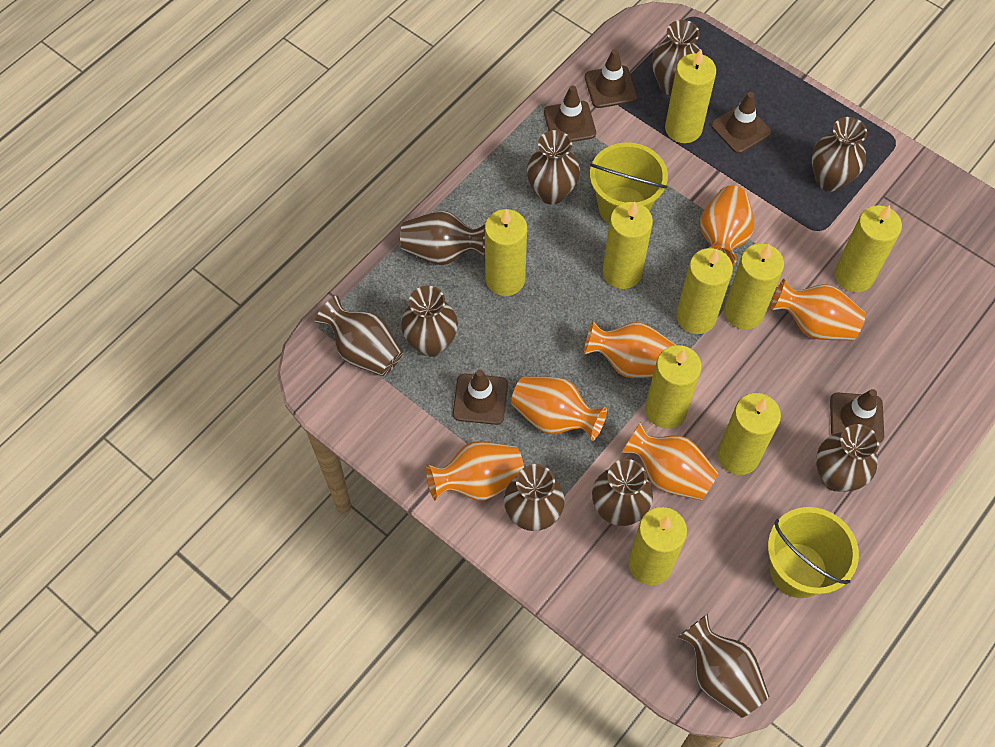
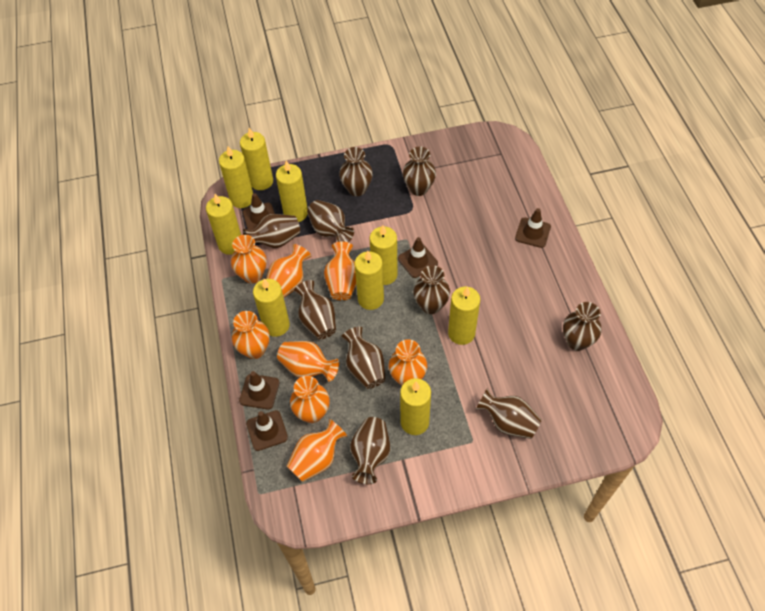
orange vase: [426,442,524,500] [511,376,607,441] [584,321,676,378] [621,422,718,500] [700,186,754,266] [770,279,866,341] = 6 -> [231,235,267,284] [232,311,270,359] [266,244,311,297] [277,341,339,382] [287,419,347,482] [290,376,330,423] [324,242,356,300] [389,339,427,386] = 8
yellow bucket: [590,142,668,224] [768,507,859,598] = 2 -> none = 0

